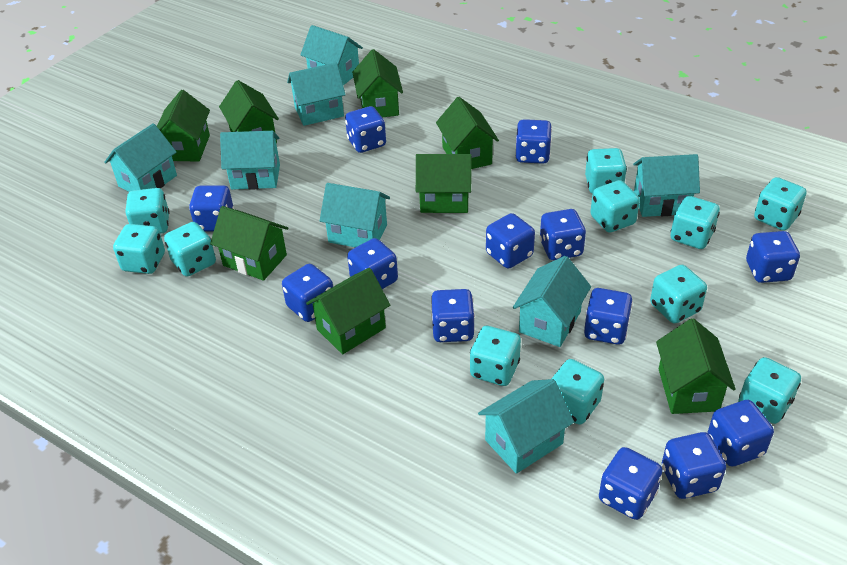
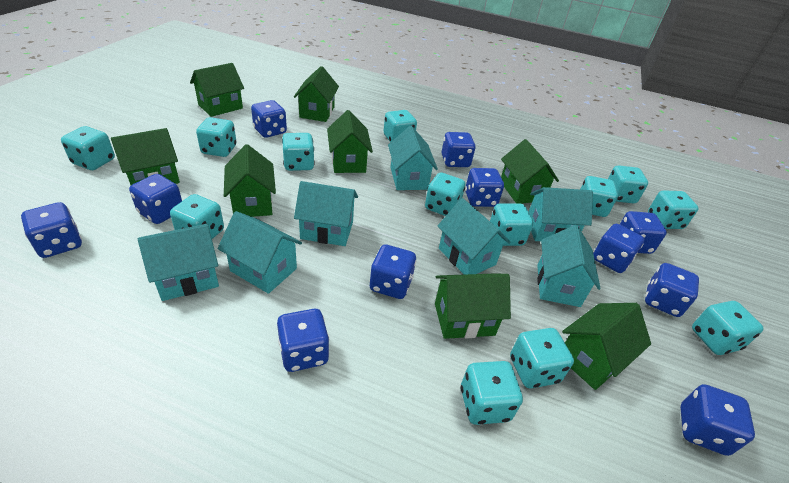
blue dice: [189,185,234,231] [282,264,333,322] [345,106,386,153] [347,238,398,289] [431,289,475,342] [486,213,535,269] [516,119,552,164] [540,209,586,260] [584,288,633,345] [599,447,663,520] [662,432,726,499] [707,400,774,466] [746,231,800,283] = 13 -> [21,202,82,258] [129,174,182,224] [251,100,287,138] [277,309,329,372] [369,245,416,299] [442,132,476,167] [465,168,504,207] [593,224,644,273] [620,211,667,254] [645,263,699,317] [680,384,755,456] = 11
turquoise dice: [113,224,165,274] [125,188,170,234] [164,222,216,277] [470,326,521,386] [551,359,604,425] [585,148,627,194] [590,180,640,233] [650,265,707,323] [671,196,720,249] [738,357,801,424] [754,177,807,231] = 11 -> [61,126,115,170] [170,194,224,239] [196,117,237,157] [282,133,315,171] [384,110,417,142] [425,172,465,216] [461,361,523,425] [490,203,533,246] [510,328,574,389] [580,176,618,217] [608,165,648,203] [648,190,699,229] [692,301,764,355] = 13
turquoise house: [104,123,177,192] [220,131,280,190] [287,62,346,126] [300,25,363,85] [320,183,390,248] [478,379,574,474] [513,256,591,347] [633,154,700,217] = 8 -> [138,224,219,301] [218,211,302,294] [294,181,358,246] [388,126,438,190] [438,198,511,275] [529,187,593,241] [537,225,601,307] = 7

